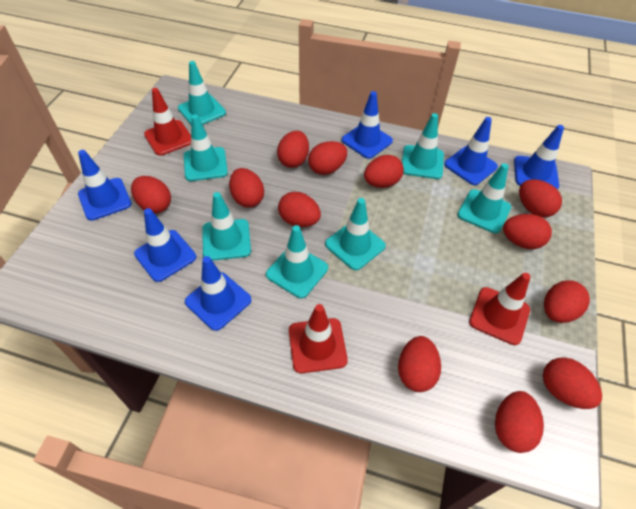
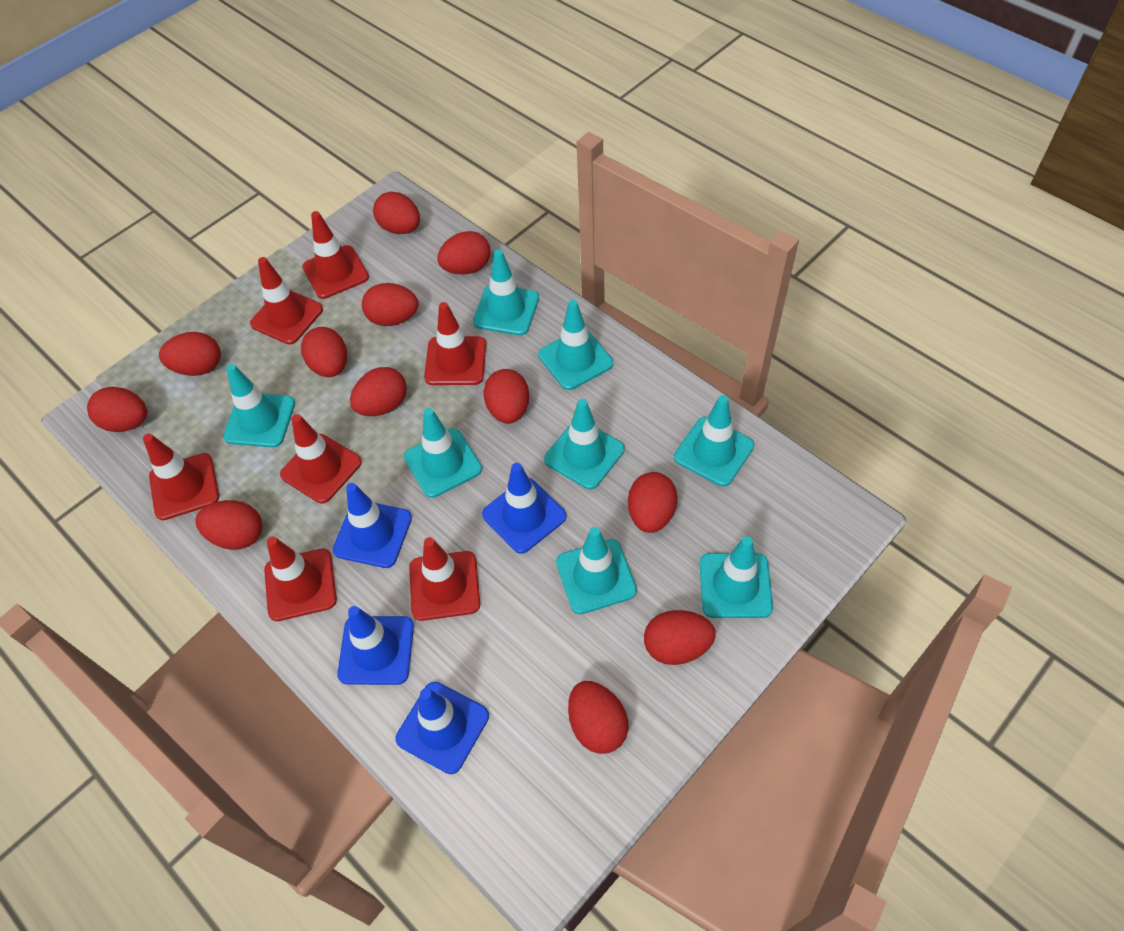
blue traffic cone: [78,150,132,221] [134,208,196,282] [185,256,251,331] [342,91,393,159] [444,117,498,185] [514,125,564,189] = 6 -> [333,483,412,568] [337,606,414,685] [396,682,489,774] [482,463,566,554] = 4
red traffic cone: [144,88,191,156] [289,304,348,373] [469,273,530,345] = 3 -> [143,434,219,520] [250,257,323,344] [264,536,337,621] [280,414,362,503] [302,211,369,299] [409,537,480,621] [424,302,486,385] = 7
turquoise traffic cone: [178,61,226,125] [184,114,228,181] [202,192,251,261] [266,225,328,298] [325,198,386,270] [402,113,444,179] [457,163,511,233] = 7 -> [223,364,295,448] [404,408,482,498] [473,249,539,335] [538,300,613,390] [544,399,625,489] [556,527,637,614] [674,395,754,486] [699,536,773,618] = 8

